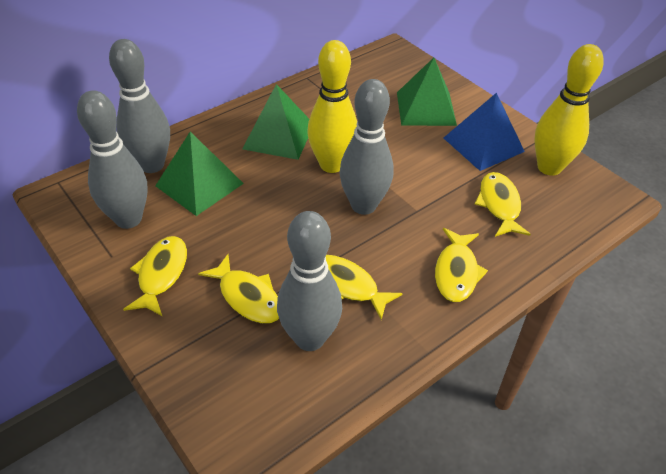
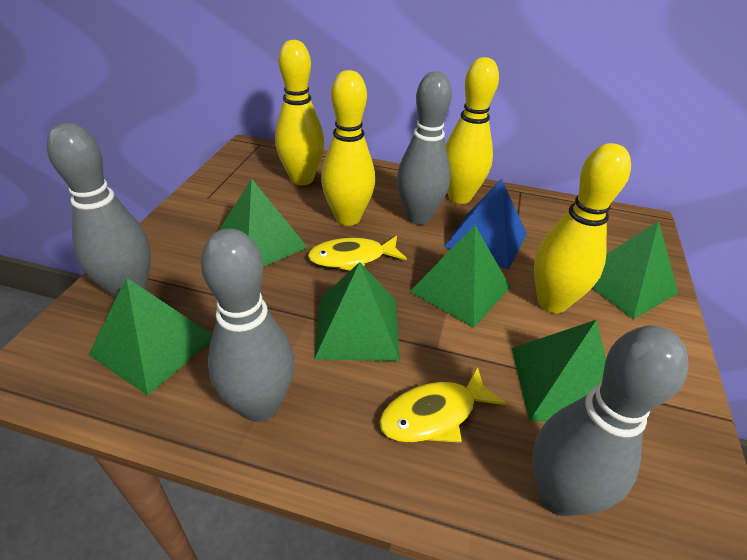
green pyramid: [155,132,244,216] [242,84,309,160] [397,58,457,126] = 3 -> [88,277,213,396] [219,179,308,267] [314,262,400,361] [410,225,510,328] [512,320,606,422] [592,221,678,319] = 6
yellow bowling pin: [307,40,357,173] [534,44,604,176] = 2 -> [275,40,324,185] [321,70,375,226] [446,57,499,204] [534,143,631,313] = 4
yellow fish: [123,236,187,316] [198,254,279,324] [325,255,403,320] [435,228,488,302] [475,172,531,237] = 5 -> [308,236,407,271] [379,367,506,443] = 2

